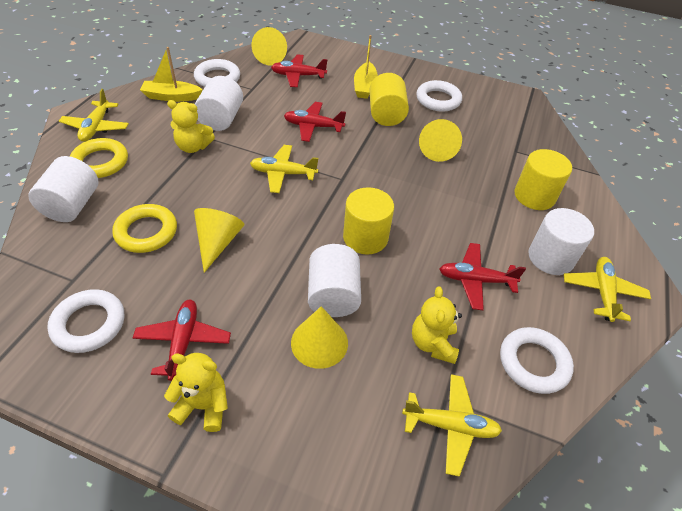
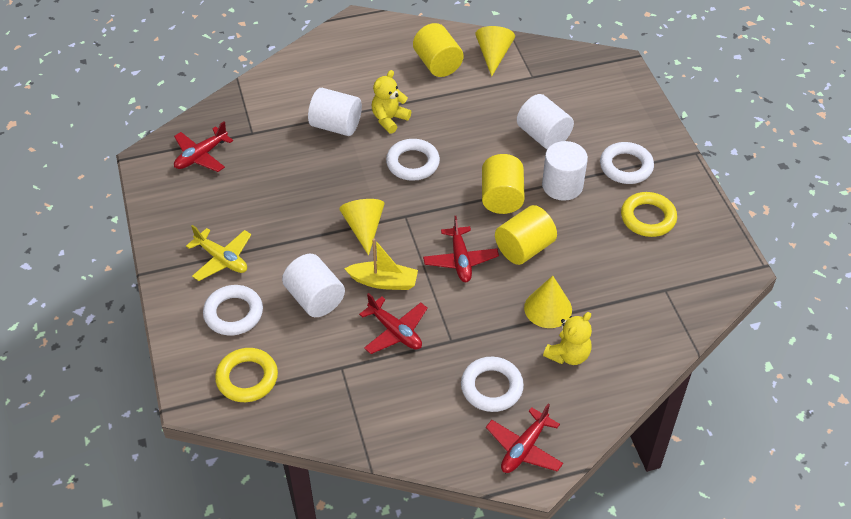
yellow boat: [140,47,203,102] [354,35,378,99] = 2 -> [344,238,418,290] = 1
yellow cone: [194,208,244,273] [252,27,287,66] [291,306,348,369] [419,119,462,162] = 4 -> [339,199,385,256] [475,26,515,77] [524,276,572,328] = 3
yellow plane: [59,89,129,142] [250,145,318,193] [402,374,502,476] [564,257,651,322] = 4 -> [186,225,251,281] = 1
yellow teddy bear: [164,353,228,432] [167,100,215,153] [412,287,462,364] = 3 -> [372,70,411,134] [543,312,592,365] = 2

